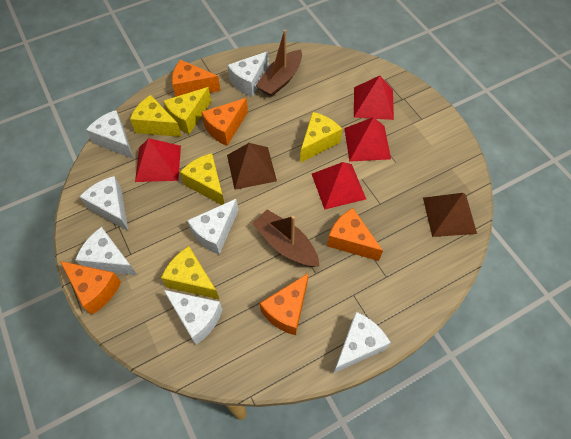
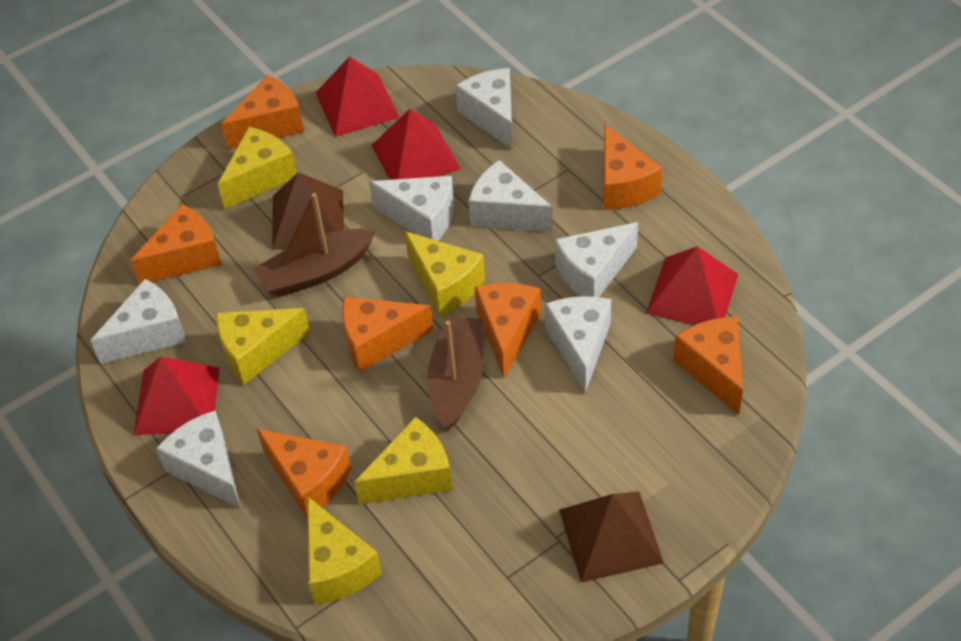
orange cheese: [60,261,121,315] [172,59,221,97] [202,98,248,146] [260,273,309,335] [327,208,383,261] = 5 -> [130,204,222,285] [221,75,304,149] [257,429,351,519] [342,297,434,372] [475,283,541,377] [603,124,662,210] [673,317,743,415] = 7

